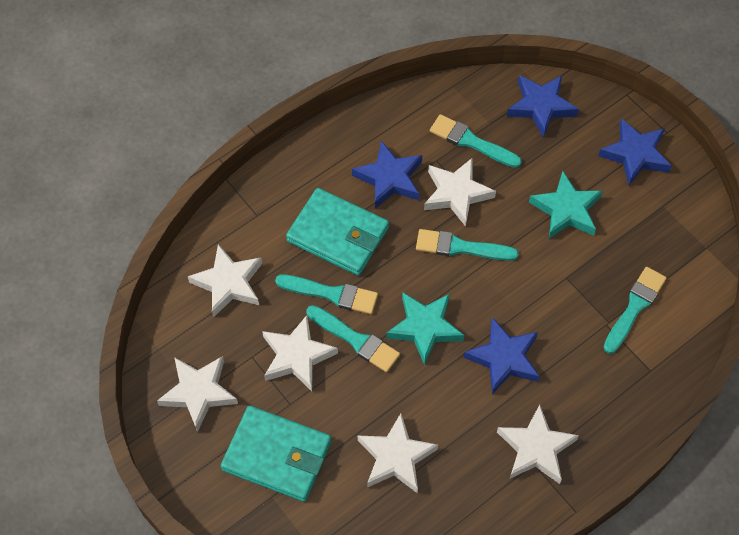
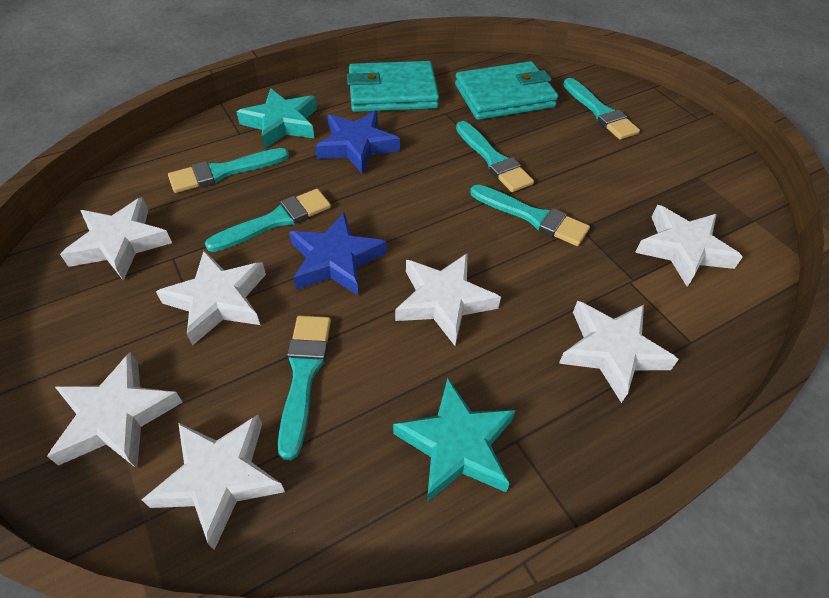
blue star: [352,141,422,208] [463,317,540,394] [507,75,579,138] [598,118,672,185] = 4 -> [289,212,387,296] [315,111,400,174] = 2
turquoise brush: [275,274,378,314] [306,305,400,372] [416,229,519,261] [430,114,522,168] [603,267,667,354] = 5 -> [168,148,289,193] [205,189,331,252] [278,316,331,460] [456,121,534,192] [470,185,590,246] [563,78,640,140] = 6
white star: [157,356,238,432] [188,244,262,317] [262,315,338,391] [358,413,438,493] [424,158,496,227] [497,404,579,484] = 6 -> [47,352,183,469] [60,197,172,280] [142,415,285,550] [156,251,266,345] [395,254,501,346] [559,301,679,403] [635,205,743,287] = 7

